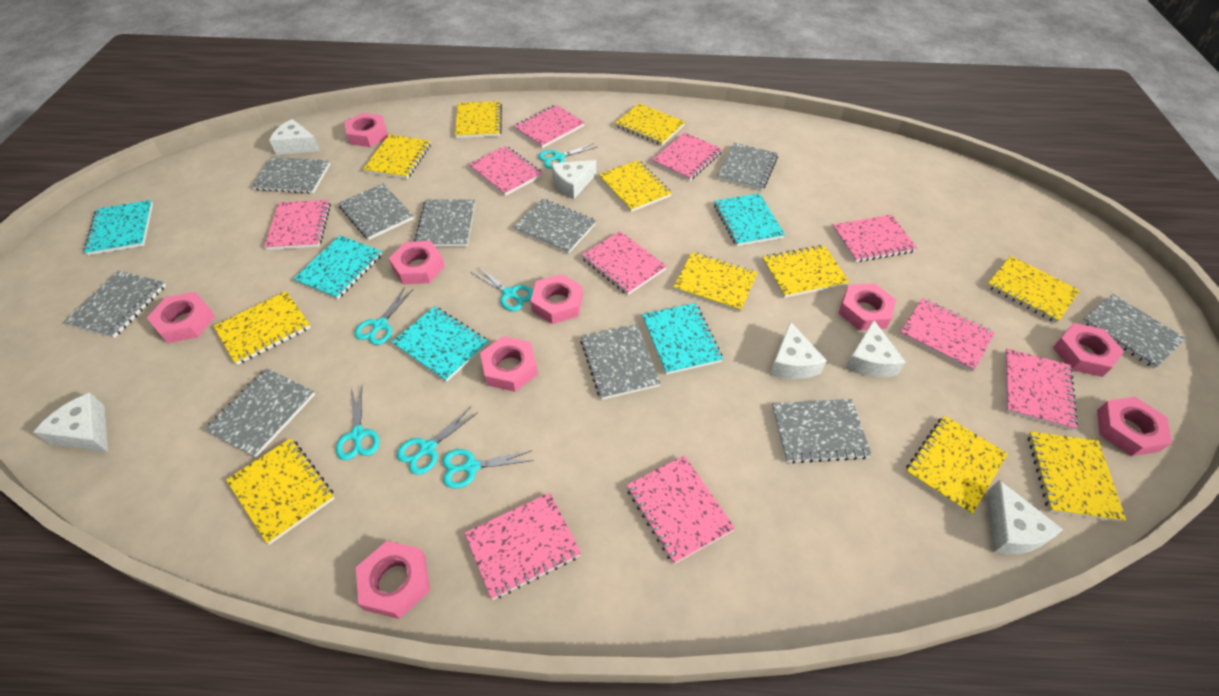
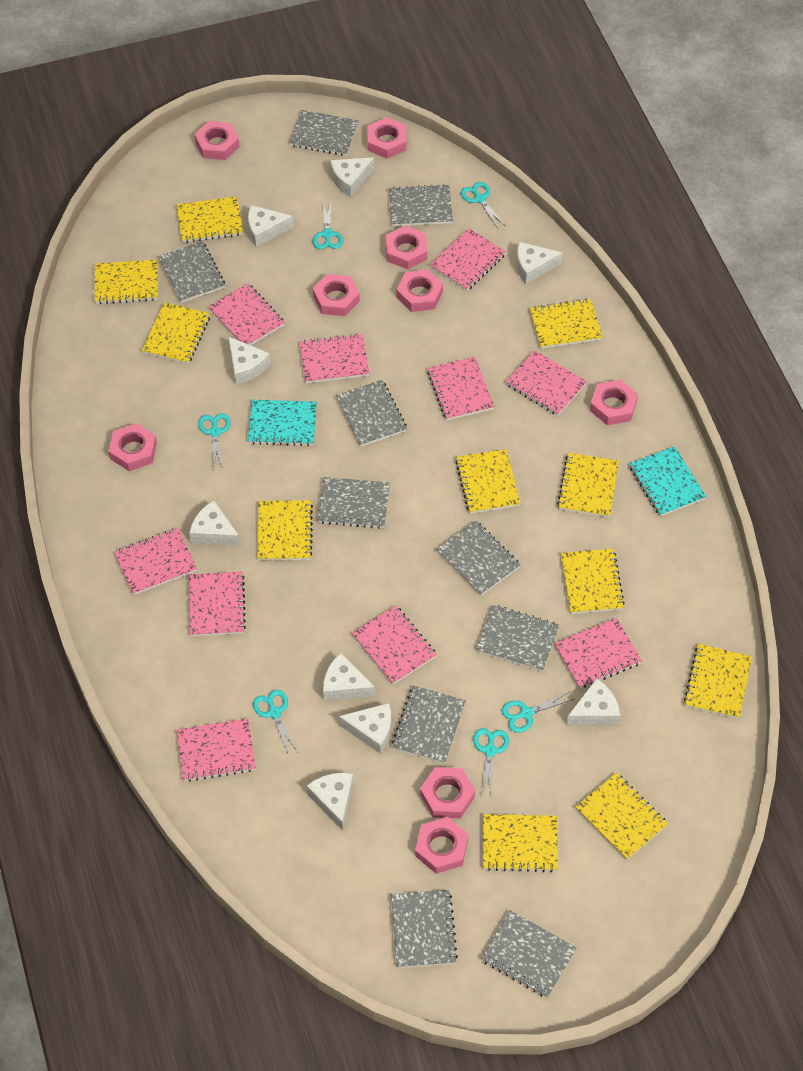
turquoise notebook: [83,200,153,255] [293,235,382,299] [391,306,488,382] [642,303,723,375] [714,193,785,246] = 5 -> [248,400,317,446] [629,446,706,516] = 2
white cheese: [33,393,108,452] [269,119,320,155] [552,160,596,199] [770,321,827,379] [845,320,906,377] [987,480,1063,554] = 6 -> [189,501,240,546] [228,337,270,384] [248,205,294,247] [306,772,354,830] [323,653,375,701] [330,157,374,197] [339,703,391,754] [517,242,563,284] [566,678,620,725] = 9

